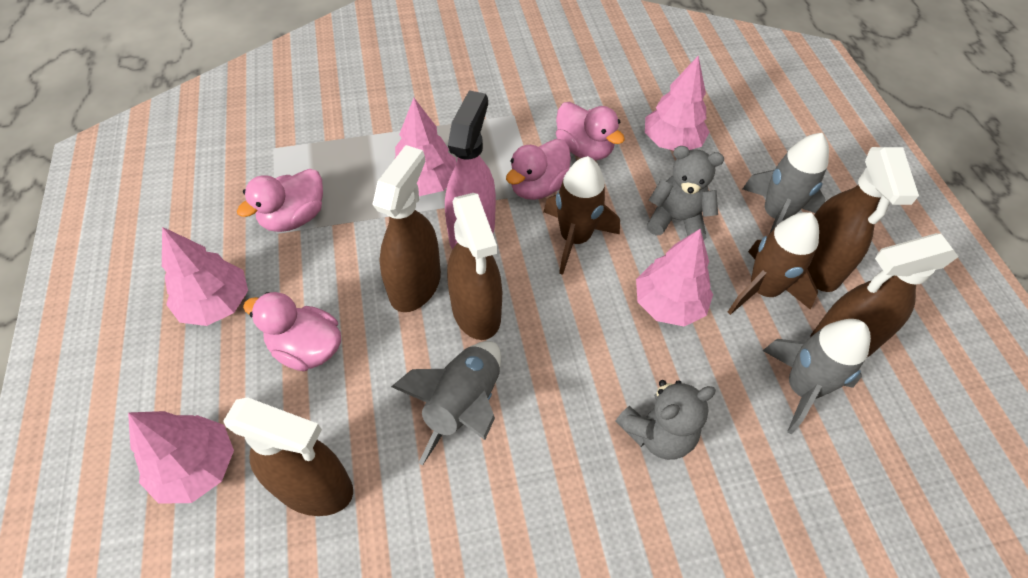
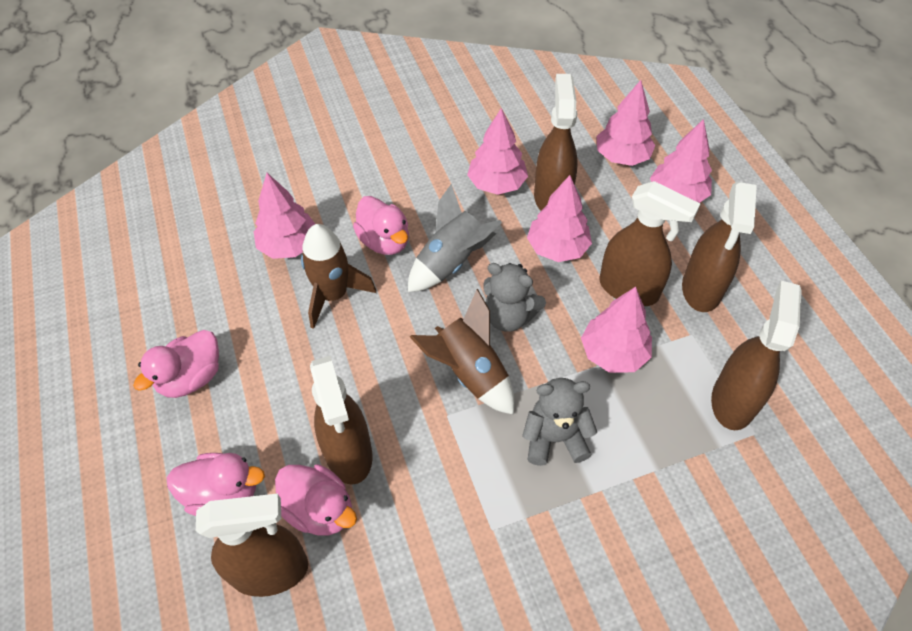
brown spray bottle: [223,398,353,516] [372,145,441,312] [447,193,502,340] [808,147,919,292] [810,233,959,357] = 5 -> [196,493,308,597] [310,356,373,485] [534,74,577,211] [599,181,700,306] [682,182,757,312] [711,281,802,430] = 6
grey rocket: [391,341,501,465] [743,133,829,234] [763,319,871,434] = 3 -> [408,184,502,292] = 1
pink spray bottle: [445,90,496,249] = 1 -> none = 0
pink tree: [128,411,234,504] [162,227,248,326] [395,98,456,196] [636,229,713,326] [645,56,709,151] = 5 -> [254,173,315,259] [467,108,528,195] [527,175,592,262] [581,287,652,373] [597,80,656,166] [650,119,712,203] = 6

